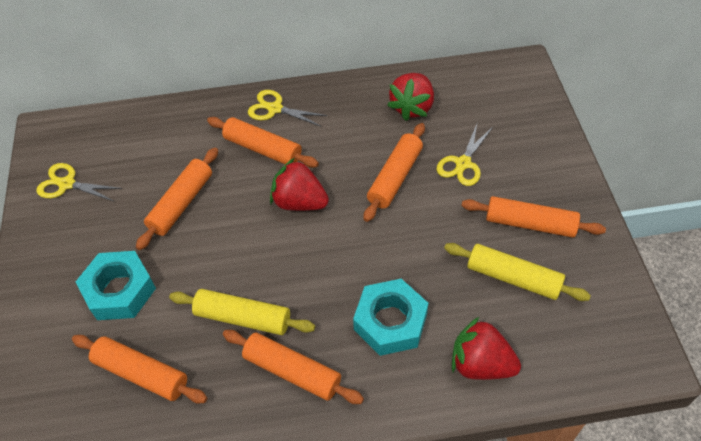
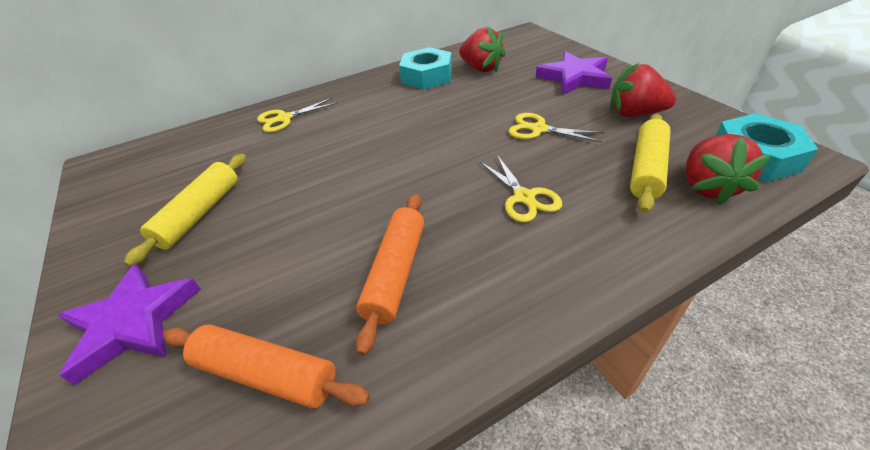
orange rolling pin: [72,335,207,403] [136,148,218,250] [207,117,319,168] [223,330,364,404] [364,123,425,222] [461,196,606,238] = 6 -> [163,324,370,408] [356,194,424,356] = 2
purple star: none = 0 -> [58,264,201,385] [536,51,612,95] = 2

